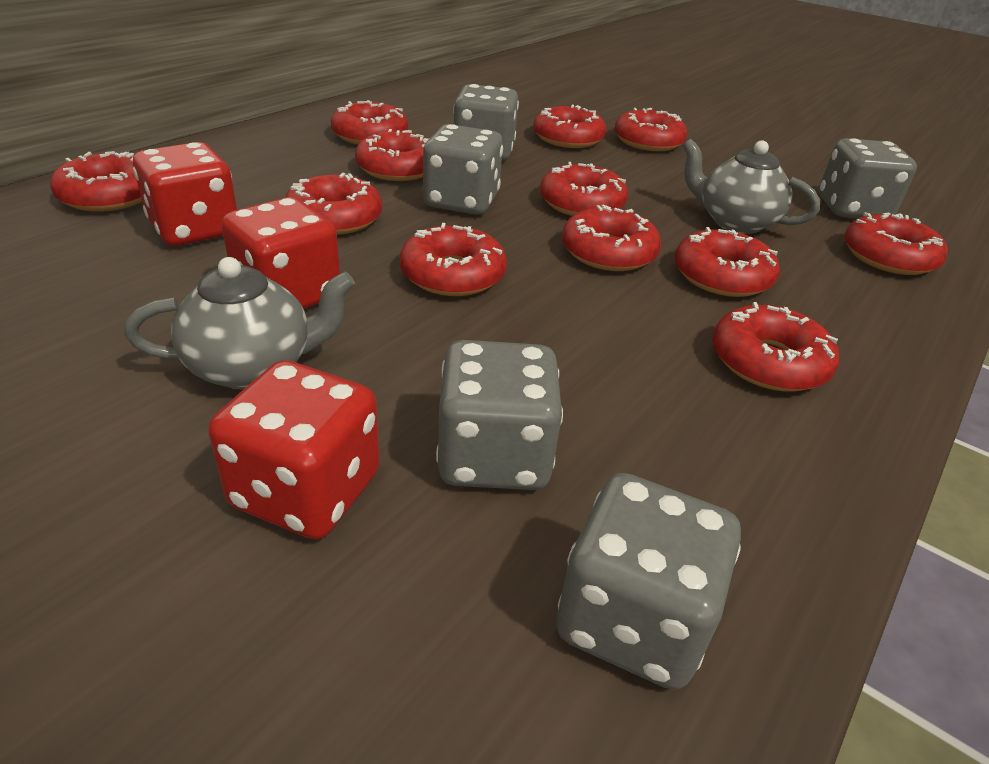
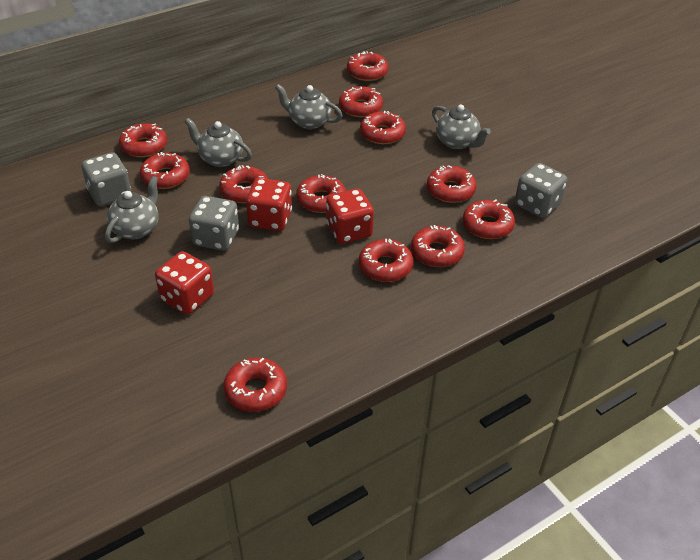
grey dice: [423,124,503,215] [436,340,563,490] [453,84,519,161] [556,473,741,690] [819,138,917,218] = 5 -> [81,152,131,206] [189,196,239,251] [515,163,567,218] = 3
grey teapot: [124,257,355,389] [682,139,820,234] = 2 -> [105,176,159,243] [184,118,252,167] [275,84,343,129] [432,105,491,149] = 4

